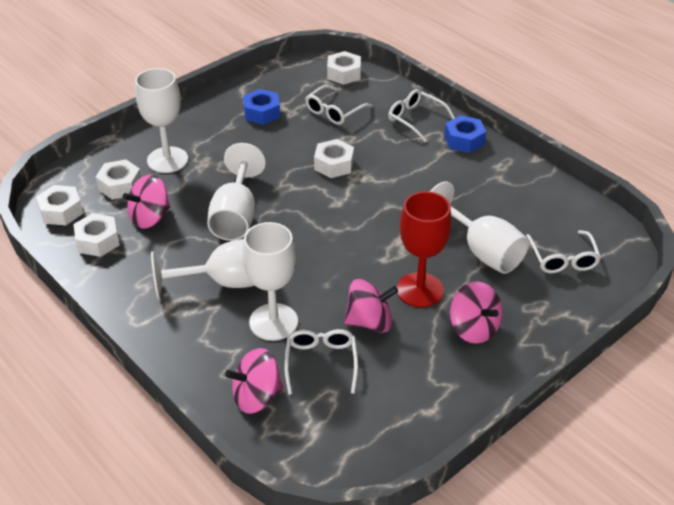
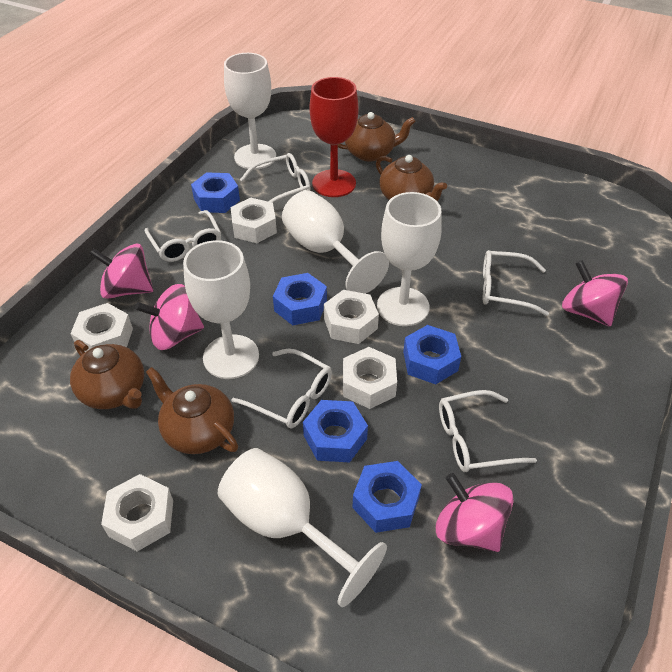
blue nut: [243,89,280,125] [445,115,486,153] = 2 -> [191,172,240,213] [273,273,327,325] [303,400,368,462] [353,461,422,533] [403,325,461,385] = 5
brown teapot: none = 0 -> [70,340,144,409] [146,367,238,454] [338,112,416,162] [376,155,447,201] = 4
white glasses: [284,329,358,395] [305,85,373,125] [388,89,455,142] [526,230,601,273] = 4 -> [145,210,221,262] [231,349,332,429] [240,153,311,203] [439,390,537,472] [483,250,549,316] = 5

